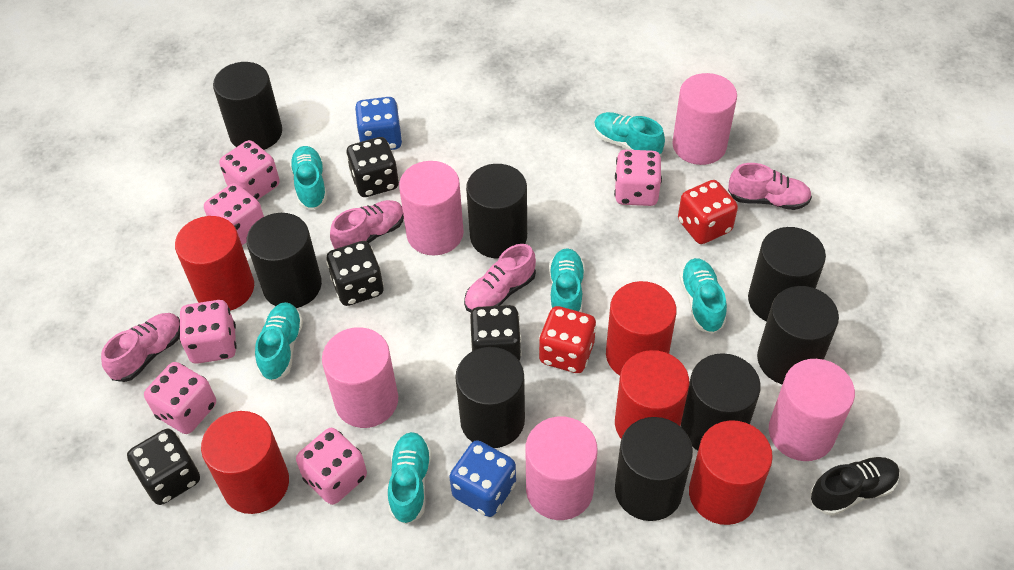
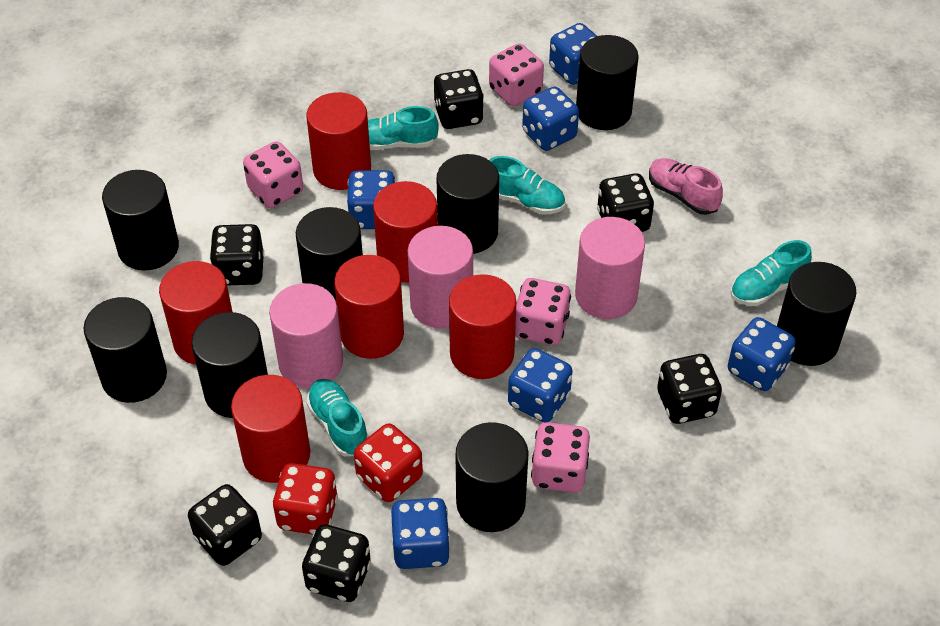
black dice: [127,429,200,505] [326,241,384,306] [346,137,399,197] [470,305,522,361] = 4 -> [188,484,262,566] [210,224,264,285] [302,524,371,602] [434,69,484,129] [597,173,654,232] [657,354,722,424] = 6
black shoe: [810,456,900,516] = 1 -> none = 0
blue dice: [355,97,403,150] [449,440,516,517] = 2 -> [347,170,396,229] [391,498,450,569] [508,348,573,423] [522,87,579,151] [549,23,597,85] [727,317,796,391] = 6
pink cylinder: [322,327,398,428] [399,161,464,255] [526,416,597,520] [672,73,737,165] [769,359,855,461] = 5 -> [269,283,343,388] [408,226,473,329] [575,217,645,319] = 3
pink dice: [144,362,216,434] [179,300,237,364] [204,183,264,245] [219,140,280,200] [296,428,367,505] [614,150,662,206] = 6 -> [243,141,303,208] [489,43,544,106] [515,278,571,345] [531,422,590,493] = 4
pink shoe: [101,313,180,382] [330,200,404,249] [464,244,536,313] [728,163,812,210] = 4 -> [649,158,723,215] = 1
red cylinder: [175,216,254,311] [201,411,289,514] [606,281,676,376] [615,350,689,439] [689,420,773,525] = 5 -> [159,261,232,365] [231,375,310,483] [306,92,371,190] [334,255,404,359] [373,181,438,283] [449,274,516,379] = 6
turquoise shoe: [255,302,303,381] [289,146,327,210] [388,432,432,524] [549,248,585,312] [594,112,665,156] [679,258,727,334] = 6 -> [306,379,369,456] [368,106,439,150] [489,156,565,214] [730,240,812,306] = 4

